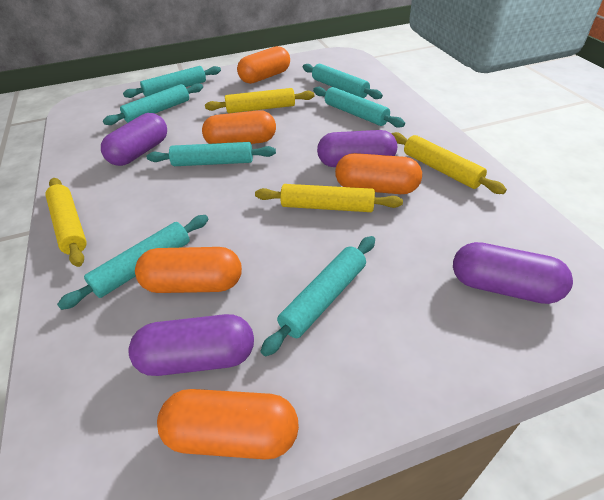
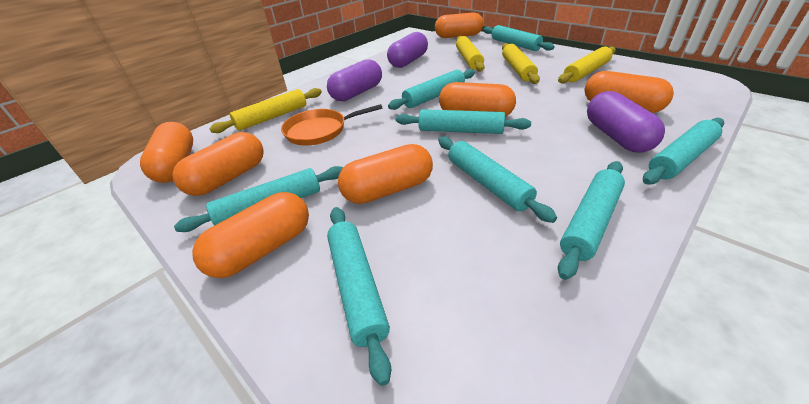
orange capsule: [135,247,242,293] [157,389,299,460] [202,110,276,144] [237,46,290,84] [335,153,422,194] = 5 -> [140,122,193,183] [172,132,264,196] [192,192,309,278] [338,144,433,204] [435,12,484,38] [439,82,516,117] [584,71,674,113] = 7
orange pan: none = 0 -> [281,104,383,145] = 1
purple capsule: [101,113,167,166] [128,314,254,376] [317,130,397,167] [453,242,573,304] = 4 -> [327,59,382,101] [387,32,428,68] [587,91,665,153] = 3
turquoise rolling pin: [57,215,208,310] [103,83,203,125] [123,66,221,98] [147,142,276,166] [261,236,375,356] [302,64,383,99] [313,87,405,128] = 7 -> [174,166,344,232] [327,207,391,386] [388,69,475,110] [396,109,531,134] [438,137,557,223] [483,25,555,51] [558,161,625,280] [643,118,724,185] = 8

